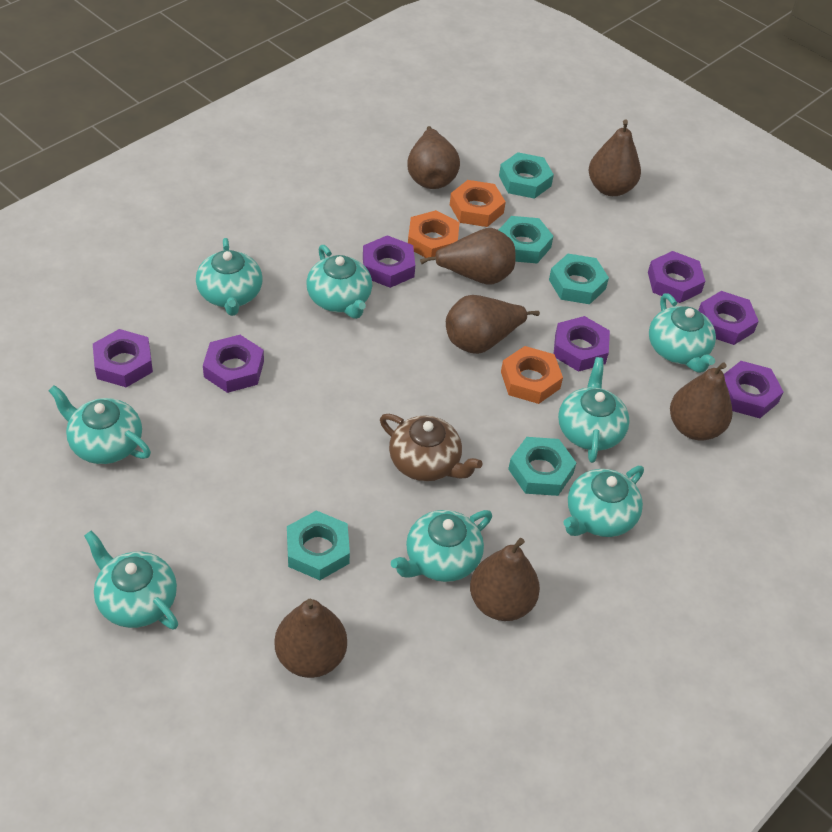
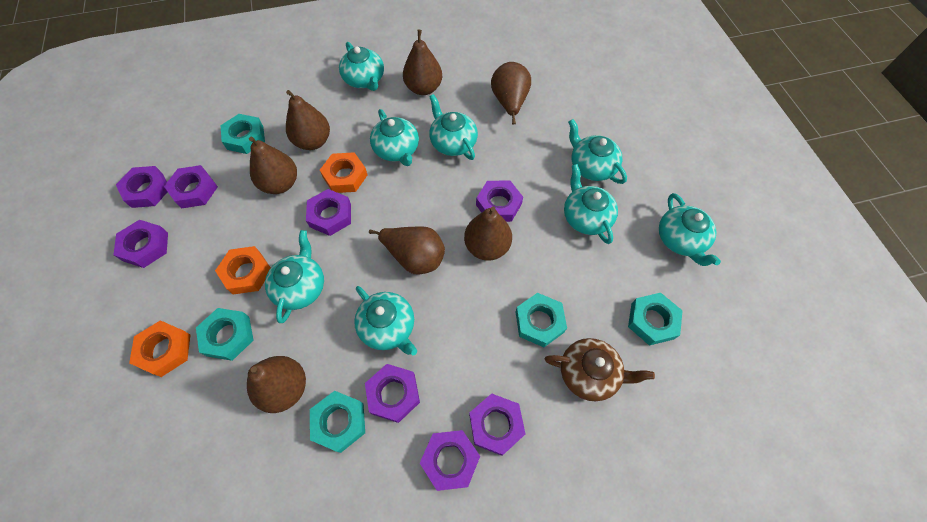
purple nut: [93,329,153,387] [203,335,264,393] [363,235,415,288] [554,316,610,372] [648,251,705,303] [698,291,759,345] [724,361,783,418] = 7 -> [113,220,168,268] [116,166,167,208] [164,165,218,208] [306,189,351,236] [365,364,420,423] [420,430,480,491] [469,393,526,456] [476,180,523,222] = 8

